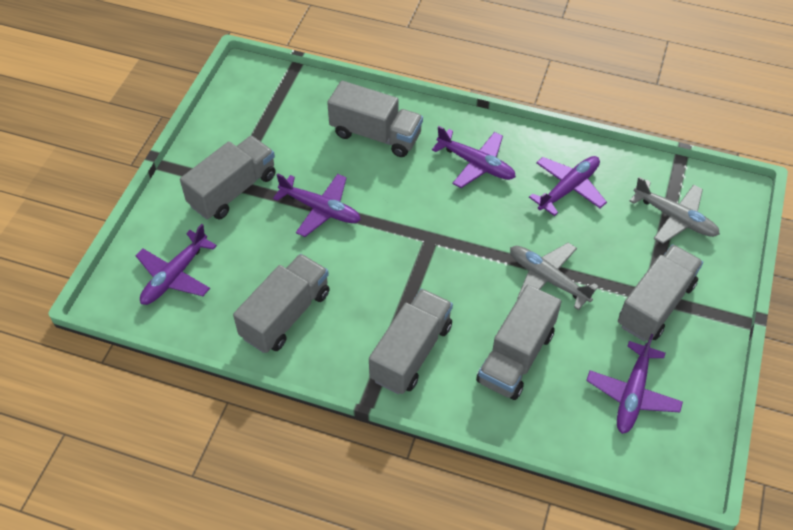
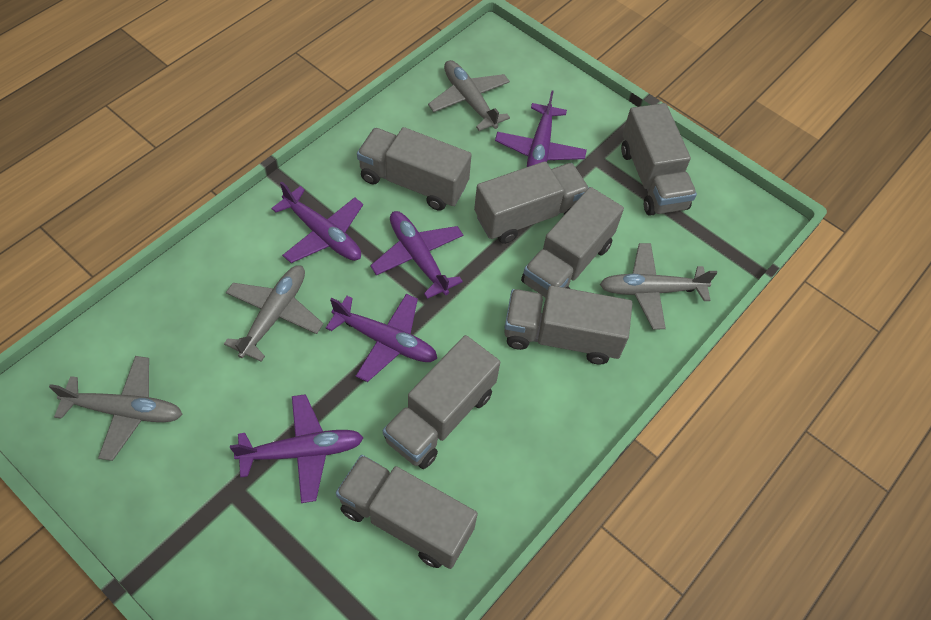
grey plane: [510,243,599,310] [630,177,720,244] = 2 -> [49,356,182,461] [224,265,323,362] [428,60,510,131] [600,243,717,329] = 4
grey truck: [180,136,276,220] [233,254,330,353] [327,81,423,157] [369,289,453,394] [476,284,562,400] [618,244,703,341] = 6 -> [336,455,478,569] [357,127,472,211] [383,335,500,469] [474,161,589,244] [504,285,632,365] [521,187,624,298] [621,103,697,216] = 7

